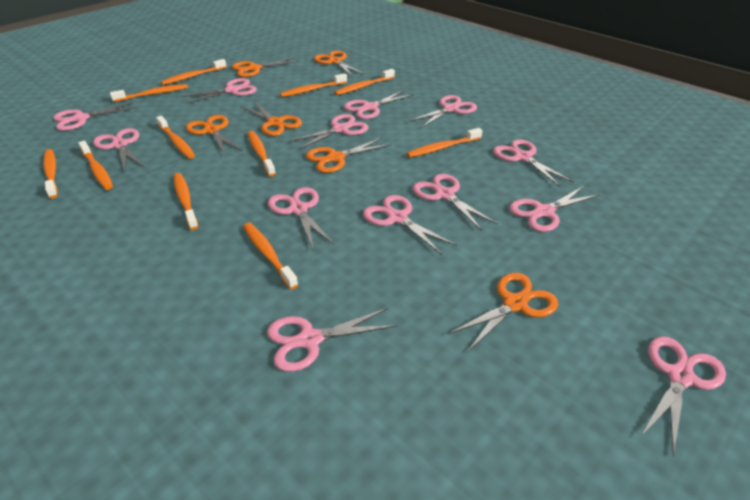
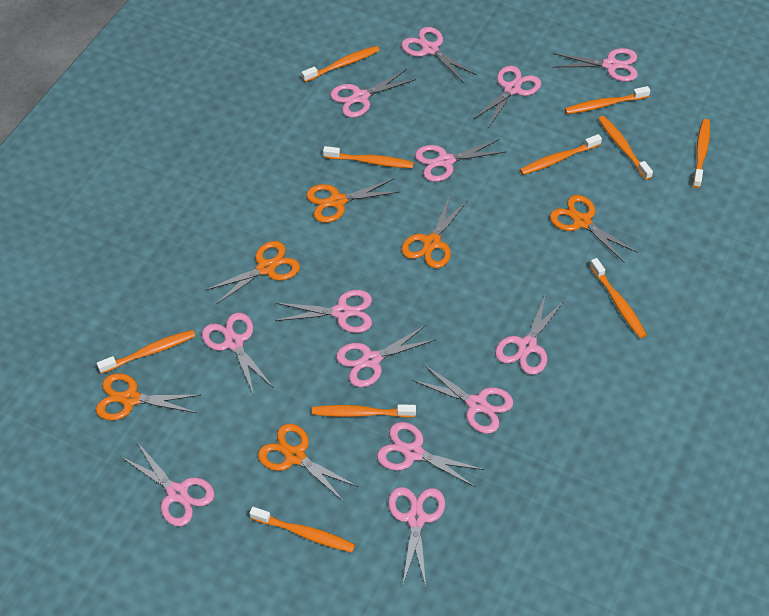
orange toothbrush: [43,149,58,199] [78,141,113,190] [110,84,188,102] [156,116,195,159] [161,59,227,85] [174,173,198,230] [243,223,298,289] [248,131,276,177] [280,73,347,97] [334,69,395,95] [406,128,482,158] = 11 -> [97,330,195,374] [249,507,355,552] [301,46,380,82] [312,404,416,418] [323,146,414,168] [520,134,602,175] [565,86,650,114] [590,258,647,338] [598,116,653,180] [693,119,710,188] = 10

